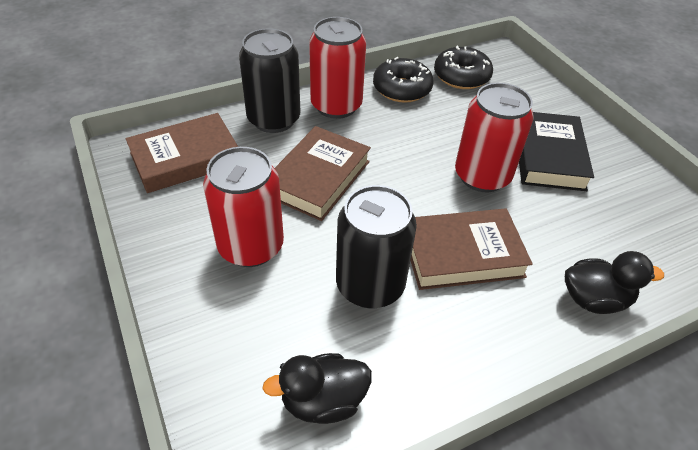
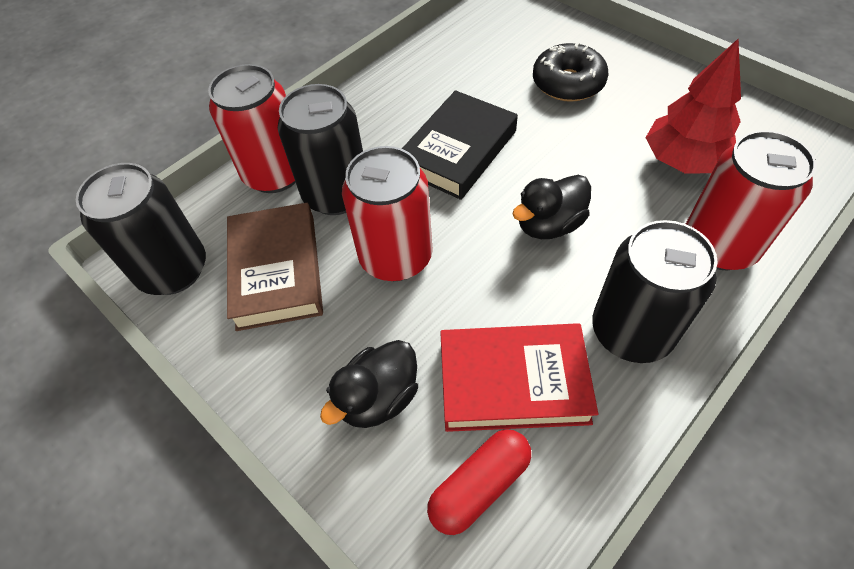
black can: [239,28,300,133] [336,185,417,308] = 2 -> [76,163,206,295] [278,84,363,215] [592,220,718,363] = 3
black donut: [373,57,434,103] [434,46,493,89] = 2 -> [533,42,608,102] = 1
brown book: [126,113,238,193] [275,126,371,221] [410,208,533,290] = 3 -> [227,203,323,331] = 1
red book: none = 0 -> [440,323,598,432] = 1
red capsule: none = 0 -> [427,429,531,535] = 1
red tree: none = 0 -> [645,39,741,174] = 1

